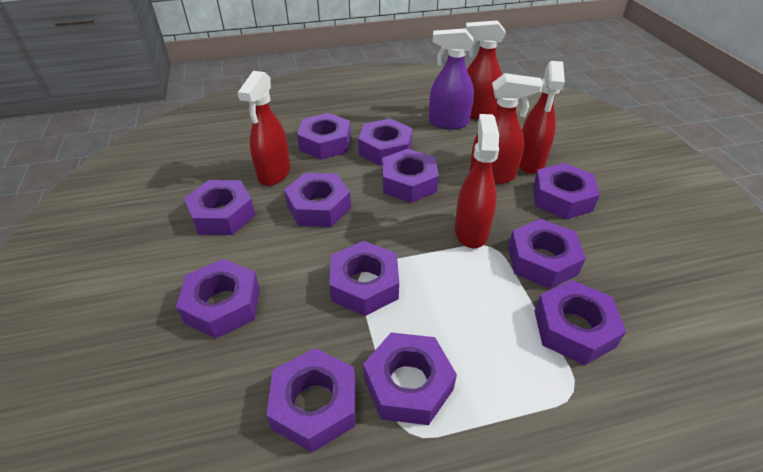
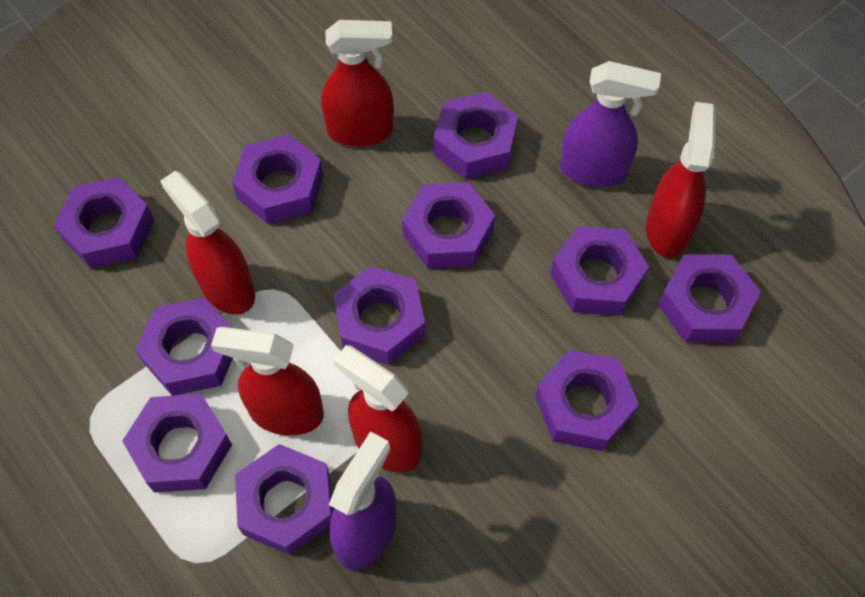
purple nut: [176,259,260,339] [184,180,255,235] [266,348,355,452] [284,173,351,227] [297,113,351,160] [329,241,399,316] [358,119,412,166] [363,332,457,425] [382,149,439,203] [508,219,586,289] [533,163,600,220] [534,280,626,365] = 12 -> [54,177,154,269] [122,394,232,493] [135,298,233,396] [232,134,323,224] [235,444,333,555] [333,266,425,365] [402,182,495,269] [434,92,518,179] [535,350,639,451] [550,226,649,316] [658,254,761,343] = 11
purple spray bottle: [429,28,474,129] = 1 -> [329,431,397,570] [560,61,661,188] = 2

